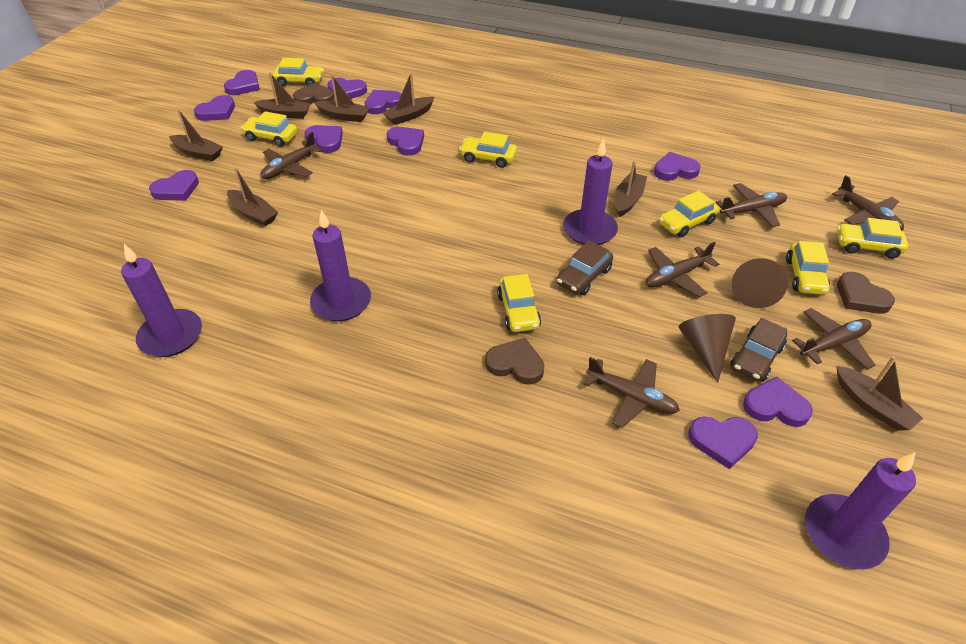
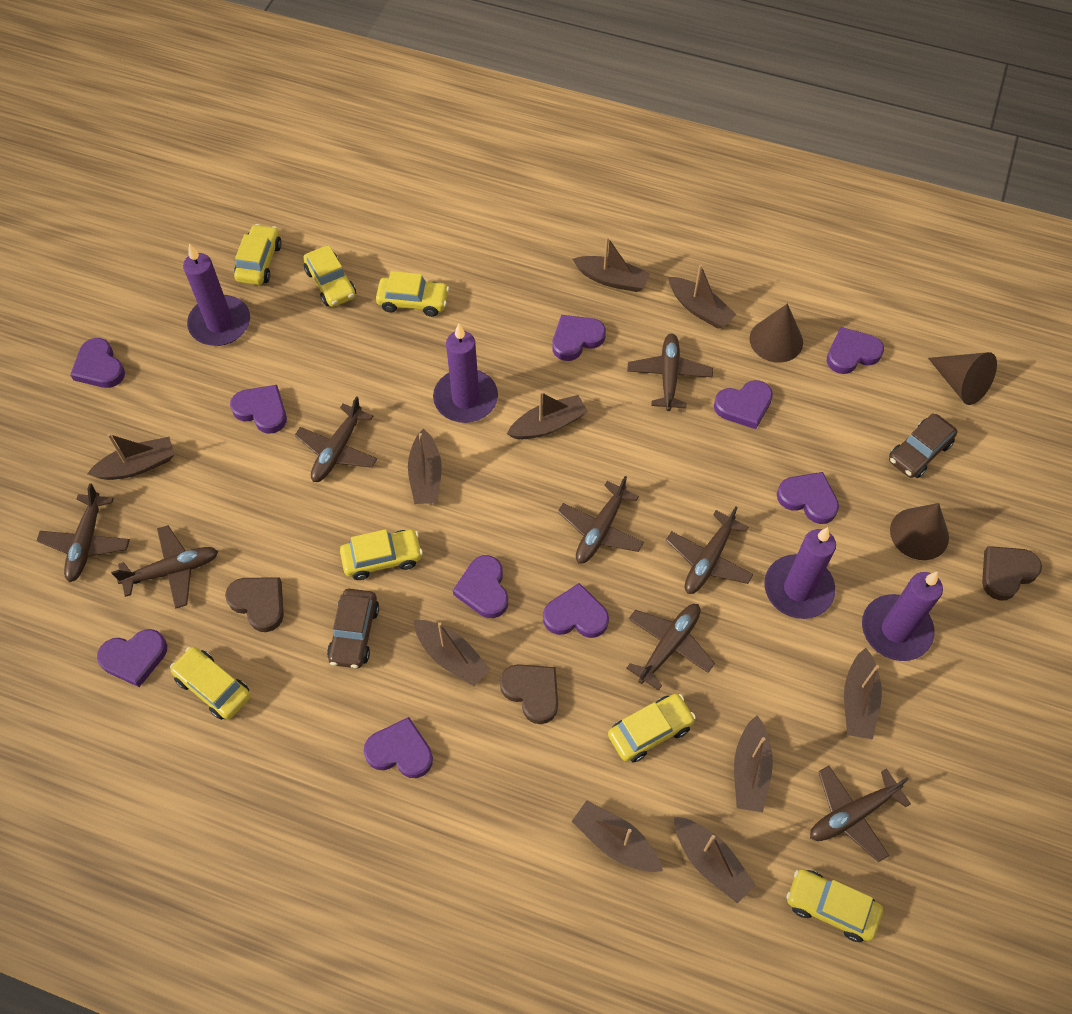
brown boat: [169,109,223,161] [227,167,278,226] [253,72,310,119] [314,74,370,122] [382,73,434,125] [614,160,647,217] [836,356,923,431] = 7 -> [87,434,175,480] [408,429,442,504] [414,620,490,686] [507,391,588,439] [572,800,663,872] [573,237,650,292] [668,264,737,329] [674,817,756,904] [734,715,773,812] [844,648,882,740] = 10
brown cone: [679,314,736,383] [732,258,788,308] = 2 -> [750,303,803,363] [890,503,949,560] [928,352,997,405] = 3
brown plane: [260,132,322,179] [583,357,680,428] [646,242,719,297] [716,183,787,227] [792,308,876,370] [832,175,904,231] = 6 -> [37,483,130,582] [111,525,218,609] [295,396,377,482] [558,476,644,563] [626,604,715,691] [627,333,713,411] [666,506,754,594] [810,766,911,862] = 8

